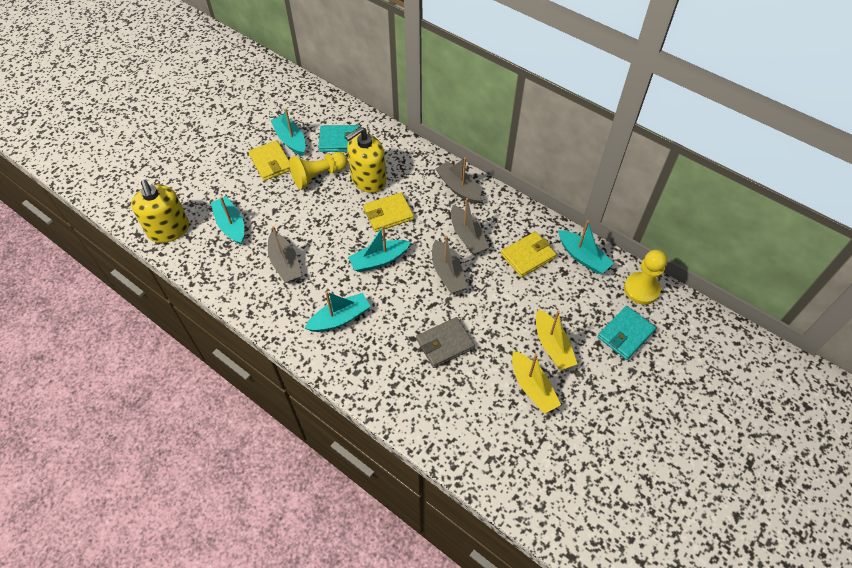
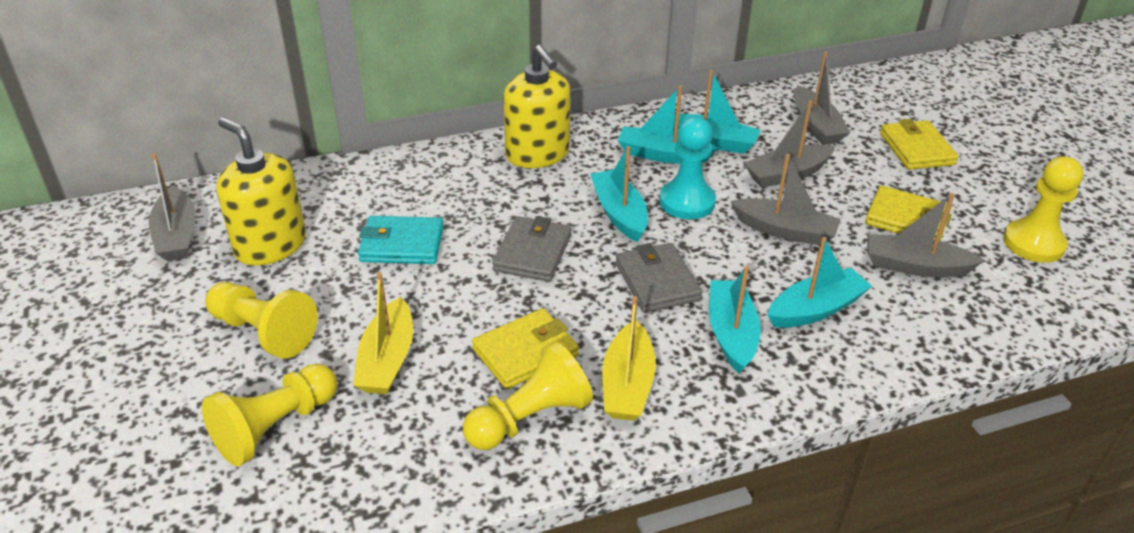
grey boat: [268,226,302,283] [432,236,467,293] [436,157,481,204] [451,198,489,255] = 4 -> [149,153,196,261] [731,154,841,245] [744,100,835,188] [794,51,850,145] [867,193,985,277] = 5
grey wallet: [416,317,475,368] = 1 -> [492,216,572,282] [616,243,702,313] = 2
turquoise pawn: none = 0 -> [659,117,716,219] = 1
turquoise wallet: [318,125,359,152] [597,306,656,360] = 2 -> [358,216,443,264] = 1
yellow pawn: [289,152,348,189] [624,250,667,305] = 2 -> [202,364,337,466] [205,282,318,359] [463,341,593,450] [1003,156,1084,263] = 4

